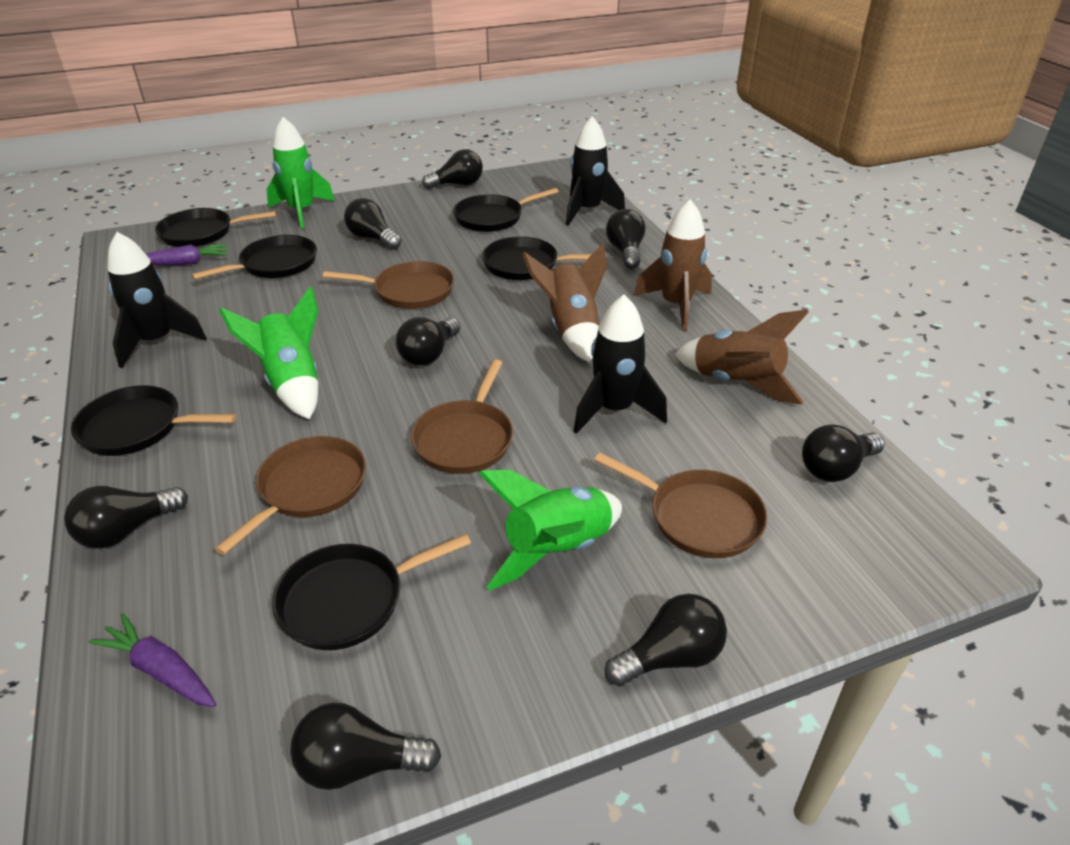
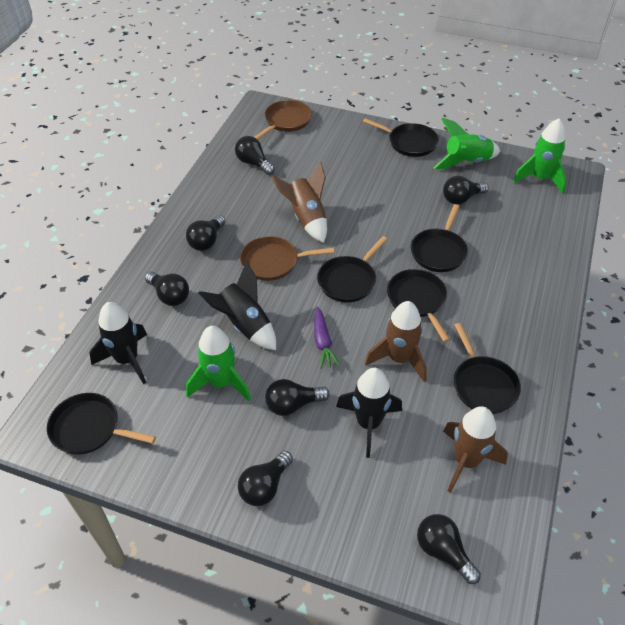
black light bulb: [64,486,188,549] [290,703,441,790] [344,198,401,249] [396,317,460,366] [422,149,483,189] [605,594,727,687] [606,209,646,269] [802,424,885,482] = 8 -> [145,272,189,306] [186,215,226,251] [235,136,275,175] [238,451,293,506] [265,379,330,416] [417,514,481,584] [443,176,488,205] = 7
brown pan: [215,436,366,555] [323,261,454,309] [411,359,513,474] [594,453,768,558] = 4 -> [240,236,334,281] [254,100,312,140] = 2
purple carrot: [88,613,216,707] [146,243,228,265] = 2 -> [314,306,340,369] = 1

